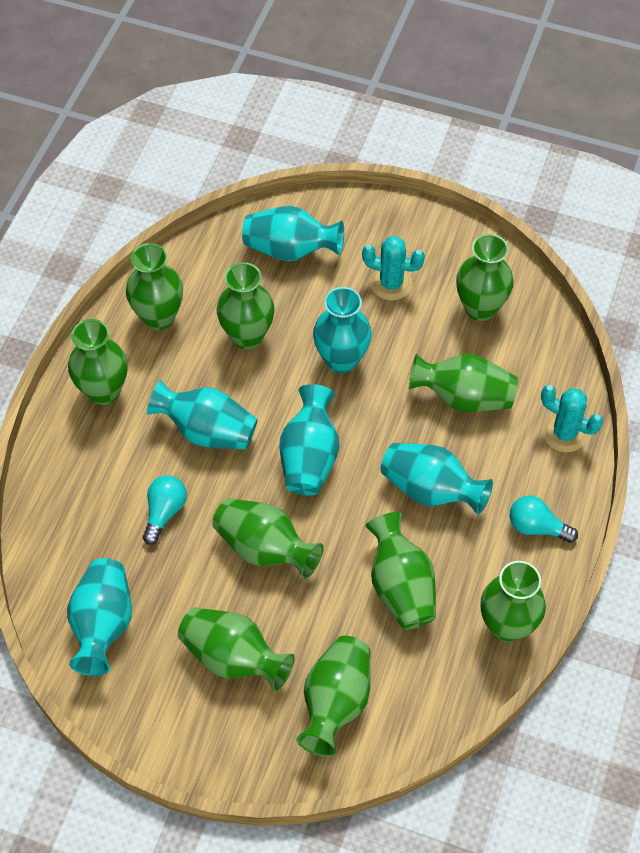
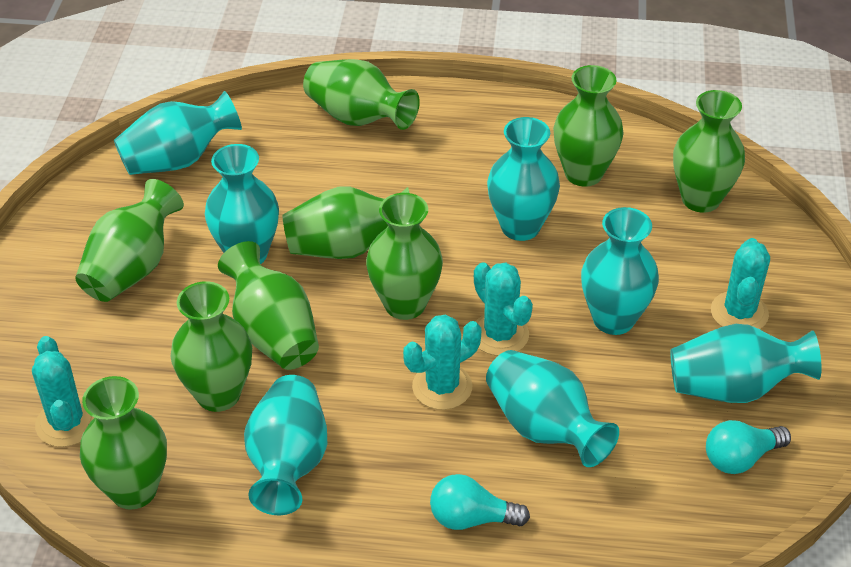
green vase: [68,319,128,405] [126,243,183,330] [178,607,295,691] [212,498,323,579] [217,262,274,349] [296,636,371,757] [366,512,436,630] [409,354,518,412] [456,234,514,321] [480,561,546,642] = 10 -> [75,179,184,302] [80,376,167,510] [171,281,252,412] [218,241,319,370] [282,186,409,259] [303,59,420,130] [366,193,443,320] [553,65,624,187] [673,90,745,213] = 9
turquoise cactus: [362,236,425,300] [541,385,603,452] = 2 -> [32,336,94,447] [403,315,481,410] [474,262,533,356] [711,238,770,329] = 4
turquoise vase: [67,558,132,676] [147,380,258,450] [242,206,344,261] [280,384,339,496] [313,287,372,373] [381,443,493,515] = 6 -> [114,91,242,175] [205,144,279,264] [244,375,327,515] [486,350,619,467] [487,117,560,241] [581,207,659,335] [670,324,822,403] = 7

